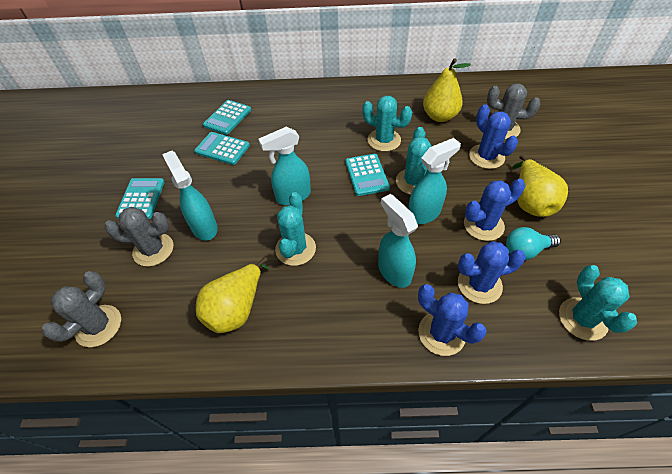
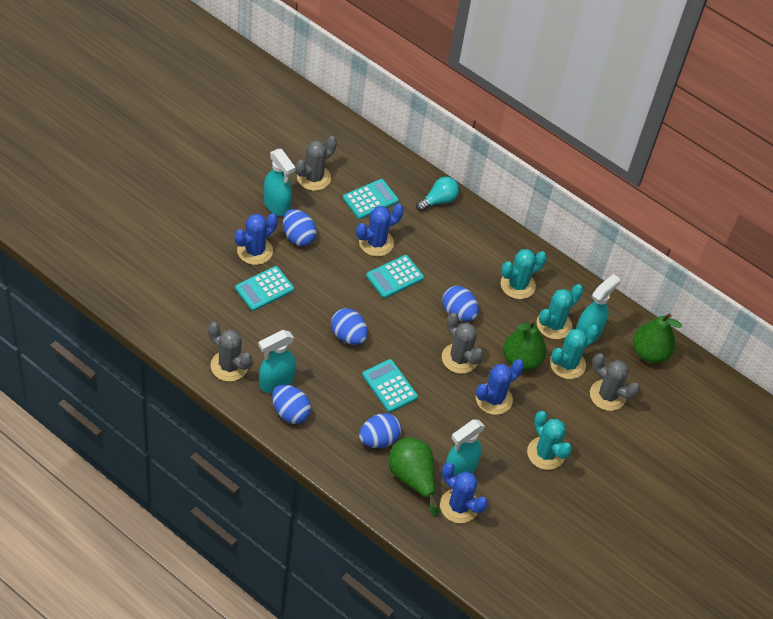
blue egg: none = 0 -> [272,385,311,424] [283,209,317,246] [331,308,368,345] [359,413,401,448] [442,286,479,322] = 5
green pear: none = 0 -> [389,437,439,517] [503,319,546,371] [633,313,682,363] = 3
grey cactus: [42,271,121,347] [104,207,173,266] [487,83,540,140] = 3 -> [208,322,252,382] [295,136,337,191] [442,313,484,374] [590,353,640,411] = 4
yellow pear: [196,257,270,333] [423,58,471,122] [512,155,568,217] = 3 -> none = 0

